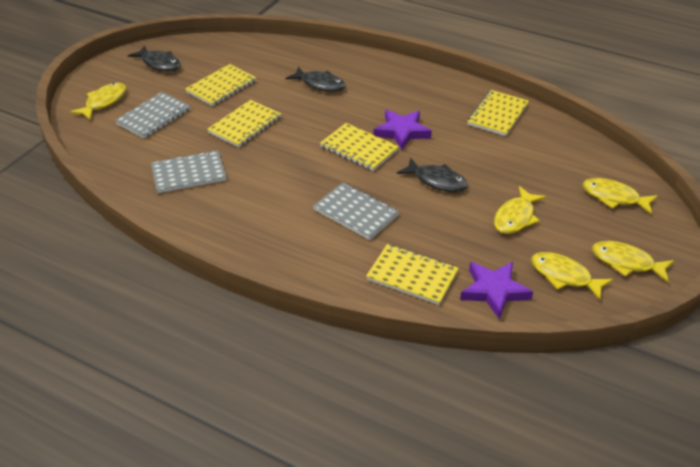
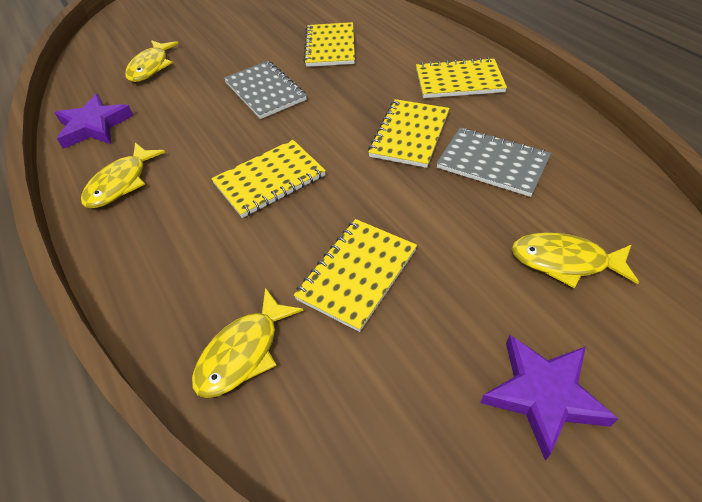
black fish: [128,45,181,71] [286,67,346,92] [397,158,468,192] = 3 -> none = 0
grey notebook: [115,92,190,139] [151,150,226,193] [313,183,399,240] = 3 -> [224,61,307,119] [436,128,551,197] = 2
yellow fish: [70,83,126,120] [494,186,546,234] [531,252,613,300] [583,178,658,214] [592,241,674,282] = 5 -> [81,142,165,208] [125,40,178,82] [192,288,304,398] [512,232,639,288] = 4

